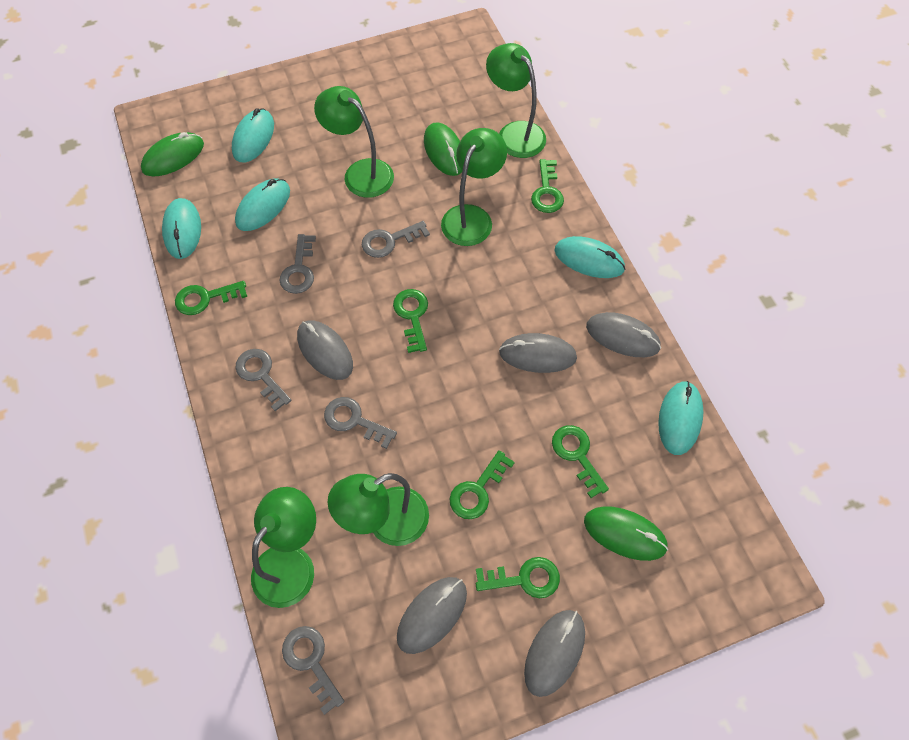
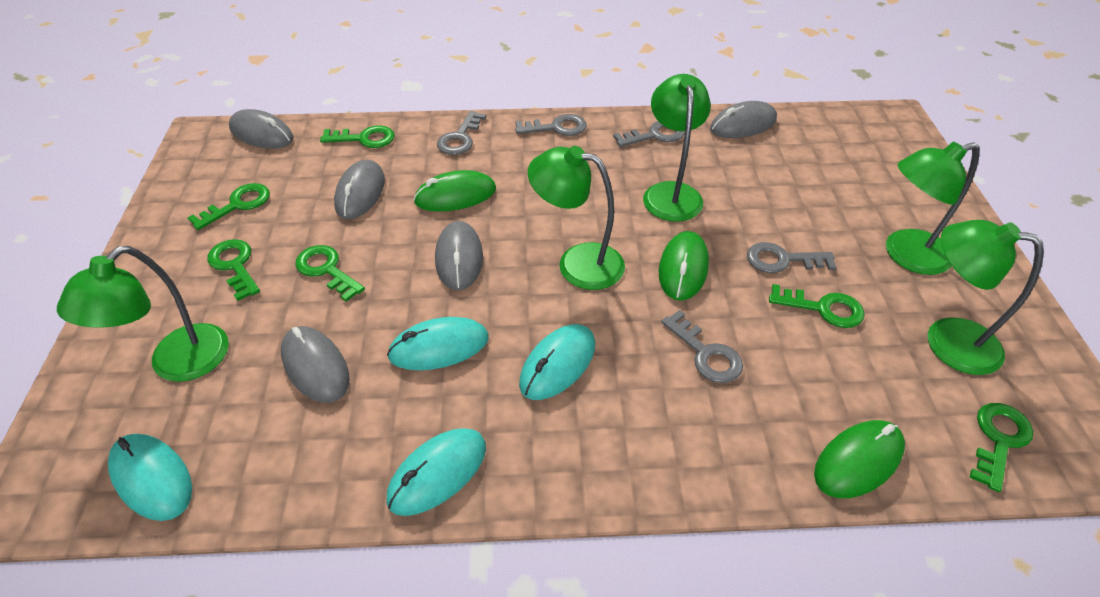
turquoise mouse: [162,198,201,259] [232,109,274,162] [235,178,290,231] [555,236,625,278] [658,381,703,455] = 5 -> [108,434,192,521] [386,428,486,516] [387,317,488,370] [519,324,595,400] = 4

